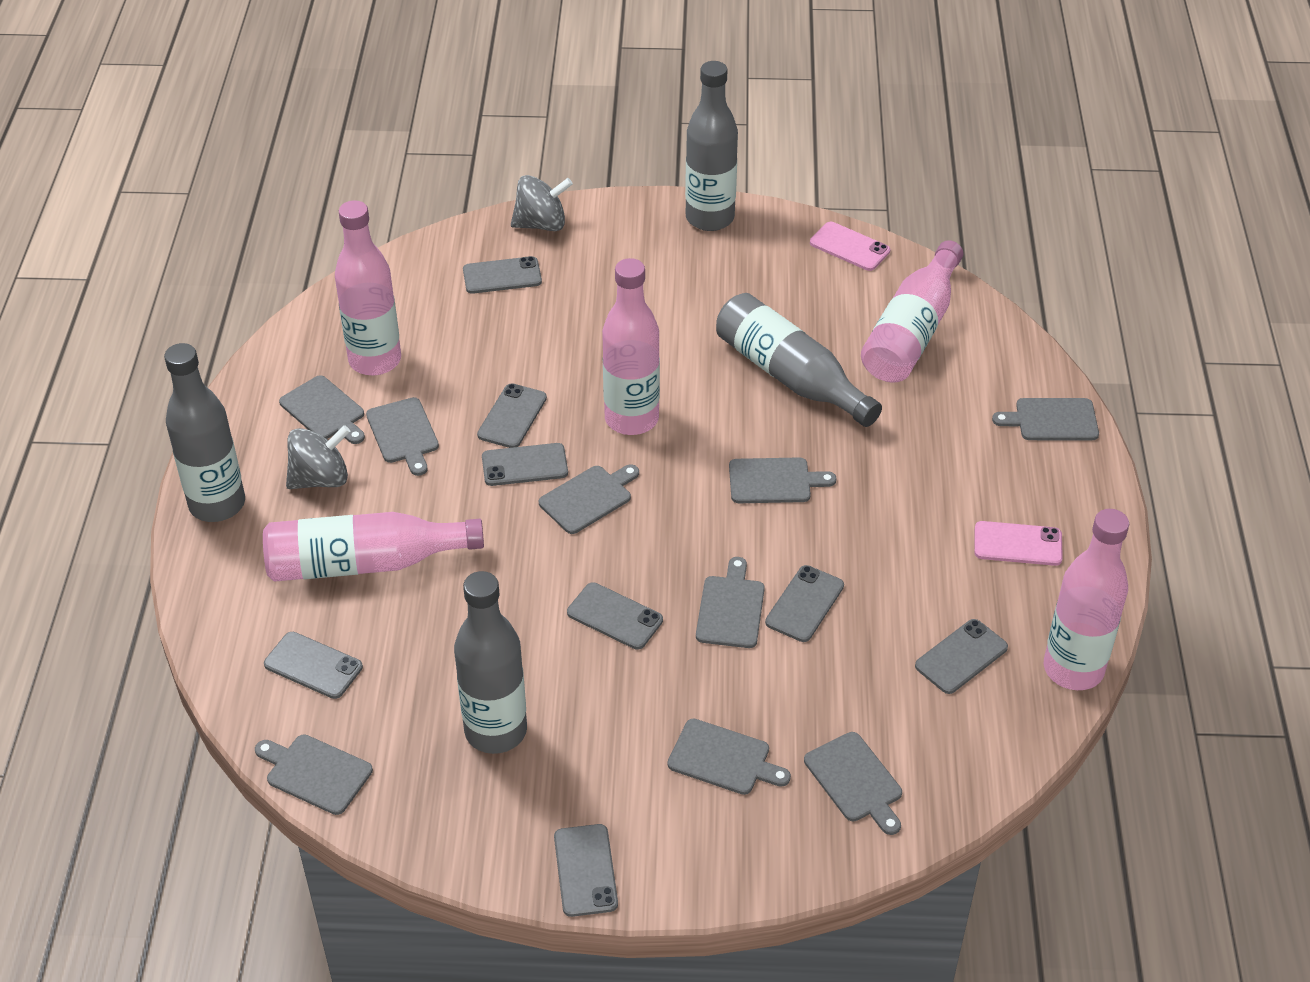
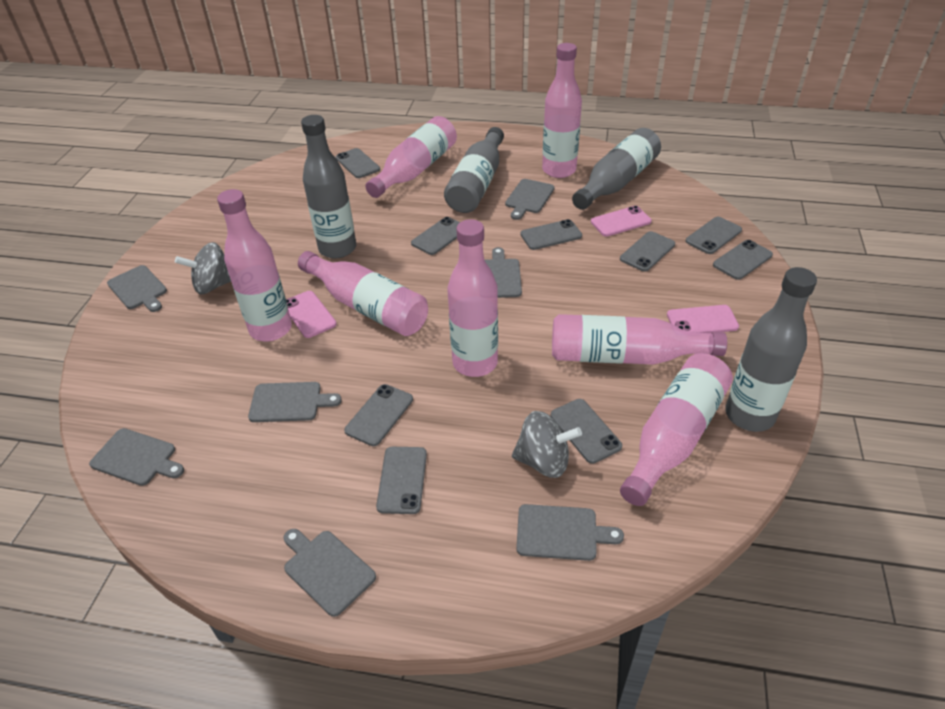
grey cutting board: [255,734,373,815] [279,375,365,444] [366,397,439,476] [538,464,639,534] [667,718,791,795] [696,557,765,648] [729,457,836,503] [804,732,902,835] [992,398,1099,440] = 9 -> [89,428,184,486] [107,265,167,312] [248,382,342,422] [284,529,376,617] [485,247,522,298] [505,179,555,220] [516,504,624,561] = 7
grey phone: [264,632,363,699] [463,256,542,294] [477,383,547,448] [482,443,568,486] [554,824,618,917] [567,582,663,650] [765,565,844,642] [915,619,1008,694] = 8 -> [336,148,380,178] [344,384,413,446] [376,447,427,514] [411,217,460,255] [521,219,582,250] [551,399,622,464] [620,231,675,272] [686,217,742,254] [713,240,773,280] = 9
pink bottle: [263,512,484,582] [335,200,401,376] [602,258,660,435] [861,240,963,382] [1044,509,1129,690] = 5 -> [217,189,292,341] [298,251,428,336] [365,116,457,198] [447,219,498,377] [542,43,582,178] [552,314,727,365] [620,353,733,506] = 7
pink phone: [810,222,890,271] [974,521,1063,566] = 2 -> [286,291,337,338] [591,206,652,237] [667,305,739,333] = 3

